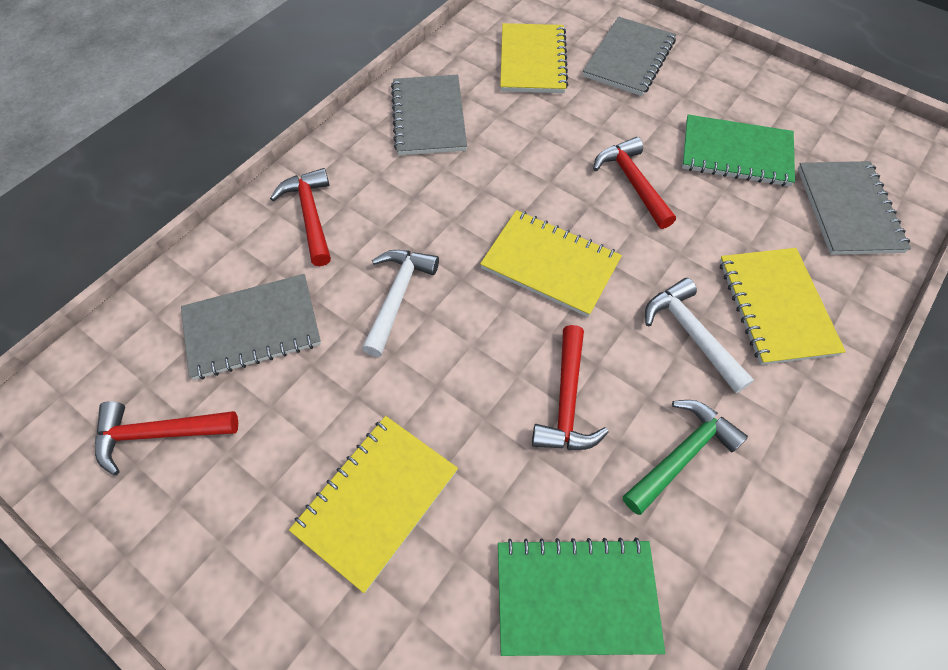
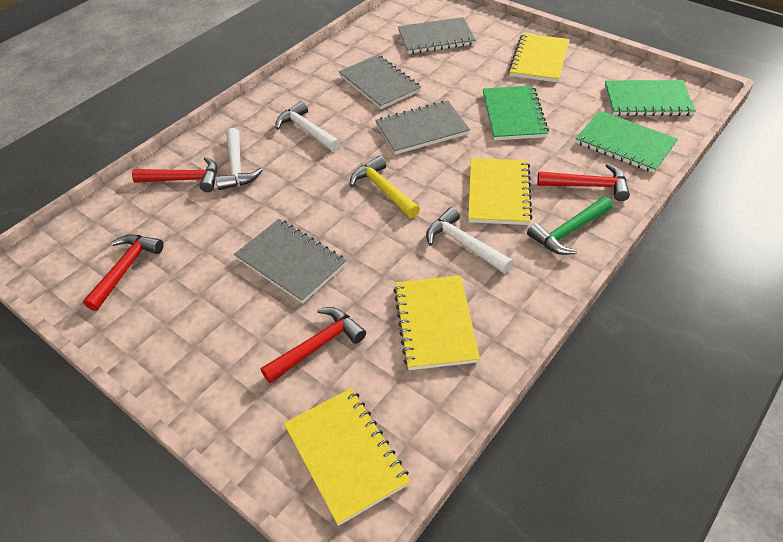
green notebook: [498,537,665,656] [682,115,795,186] = 2 -> [483,85,549,140] [575,111,678,173] [605,80,696,116] = 3
white hammer: [362,250,439,357] [645,278,754,393] = 2 -> [216,128,263,190] [276,101,341,152] [426,207,513,273] = 3
yellow hammer: none = 0 -> [350,156,420,218] = 1

